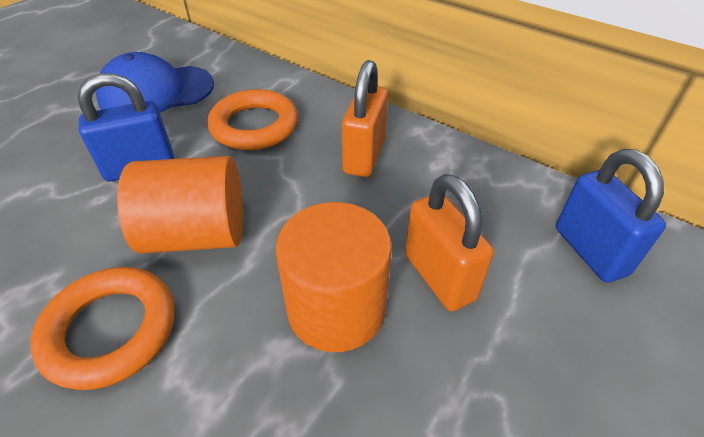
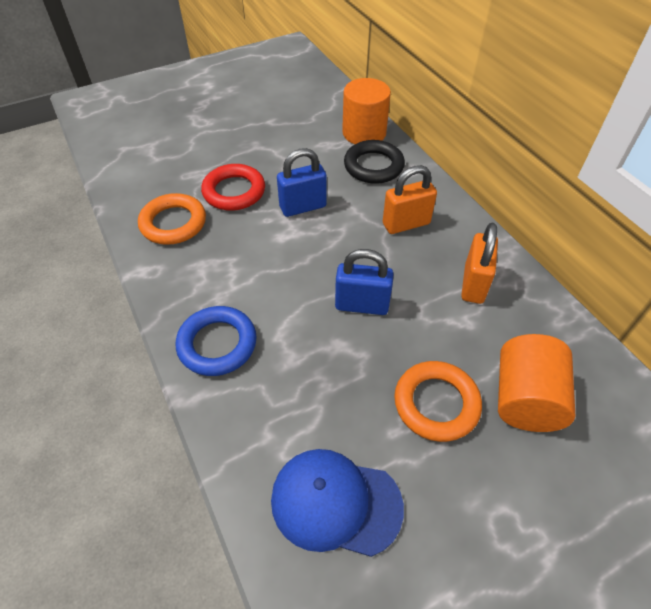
black ring: none = 0 -> [344,140,405,184] = 1
blue ring: none = 0 -> [176,306,257,376] = 1
red ring: none = 0 -> [201,164,265,211] = 1

